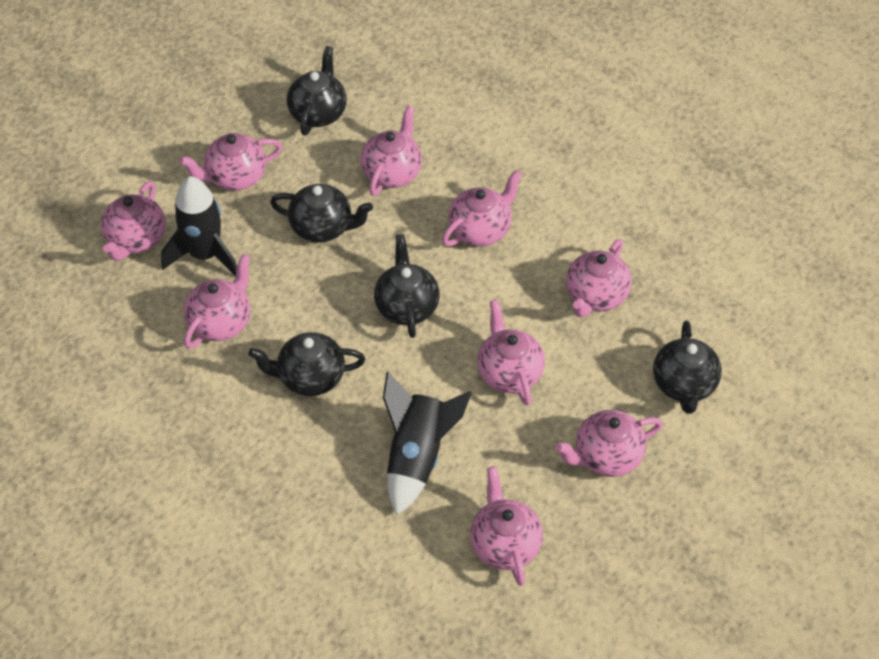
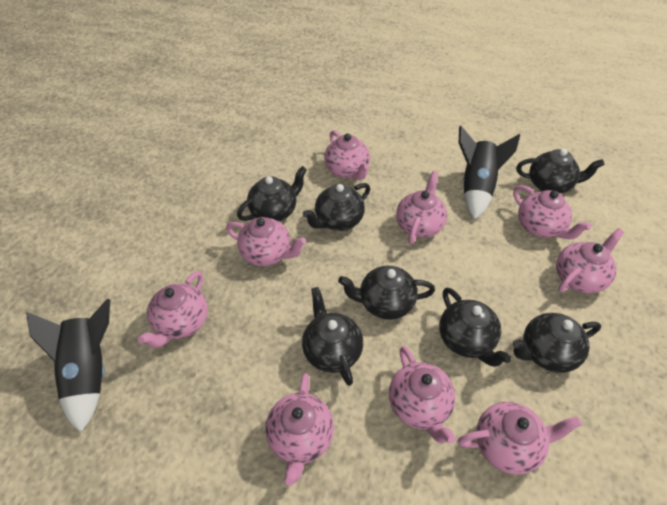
black teapot: [249,332,365,396] [270,184,373,243] [287,46,347,136] [374,234,440,338] [653,321,722,414] = 5 -> [237,166,307,221] [302,287,363,386] [303,183,370,231] [338,266,435,320] [439,288,511,367] [513,313,601,373] [516,149,605,193] = 7

